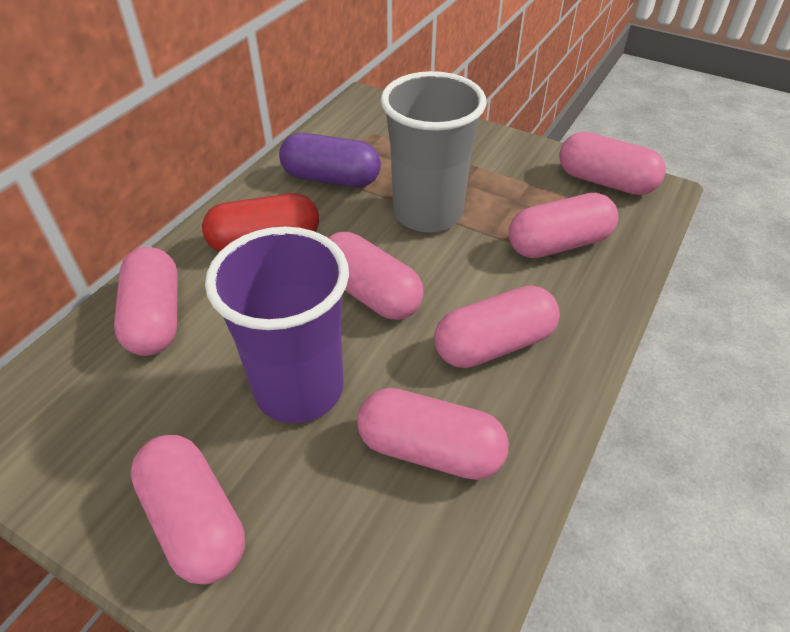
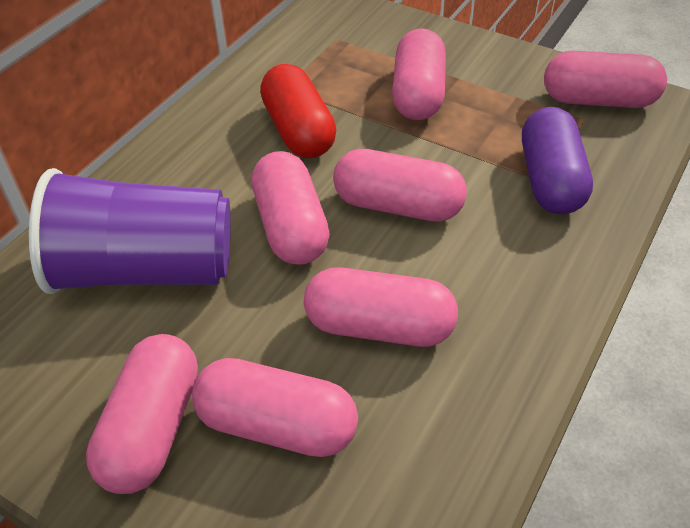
grey cup: [381,71,486,233] = 1 -> none = 0

